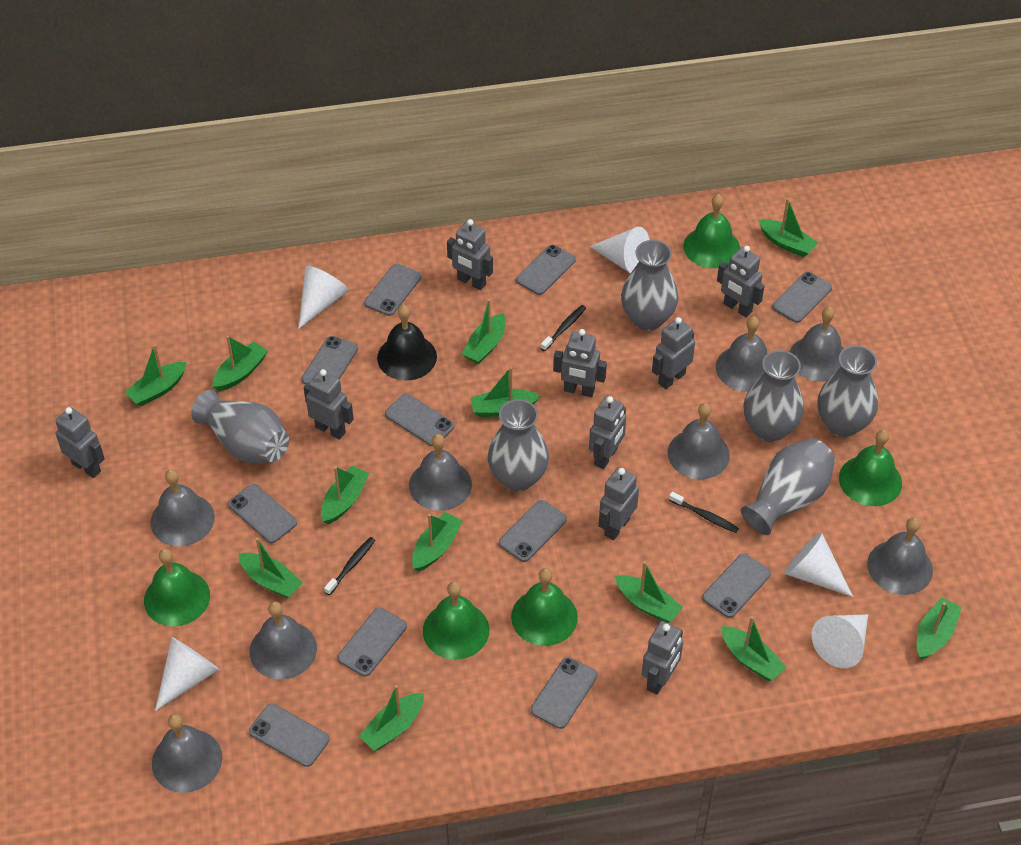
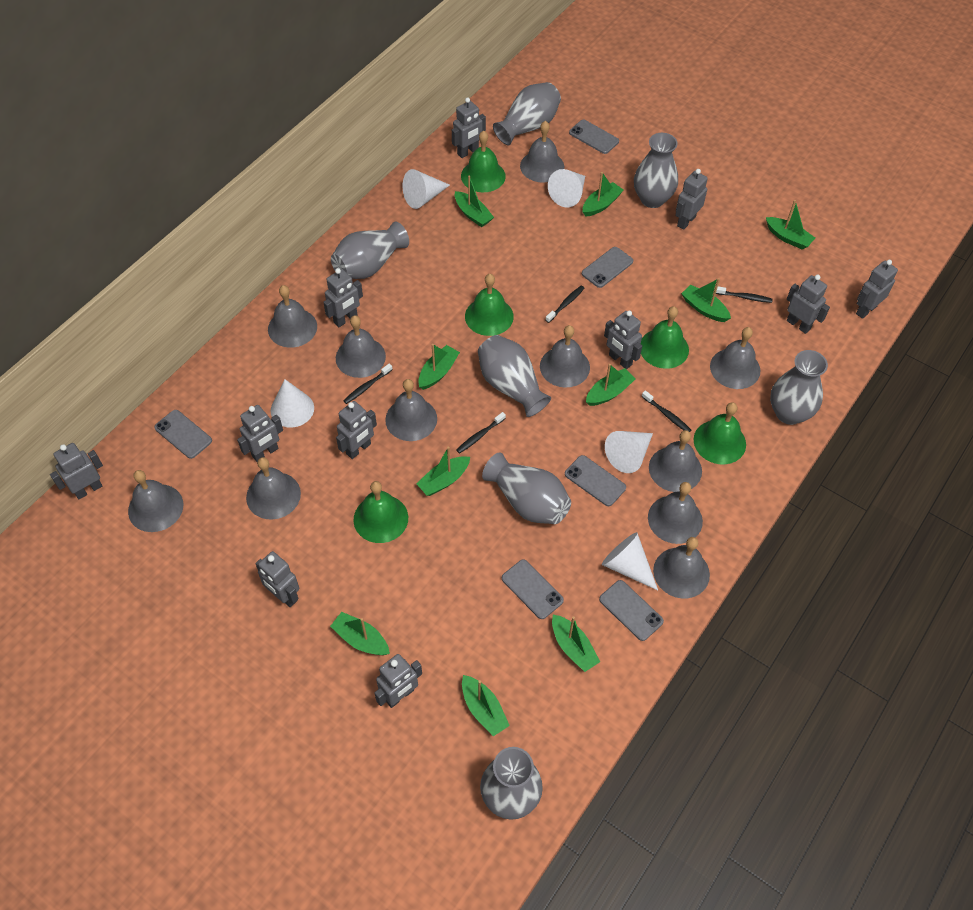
black bell: [377,305,437,381] = 1 -> none = 0
black toothbrush: [324,537,375,595] [541,305,586,351] [669,492,739,533] = 3 -> [343,364,393,404] [456,412,506,454] [545,285,584,323] [642,390,691,432] [716,286,773,303] = 5
green boat: [124,344,187,406] [213,336,268,391] [238,538,303,598] [321,466,369,524] [359,685,424,751] [412,512,463,571] [462,299,506,364] [470,367,540,417] [615,561,683,623] [721,616,786,681] [759,198,818,257] [917,597,962,659] = 12 -> [330,612,390,655] [416,446,470,496] [418,344,460,390] [455,175,494,227] [462,675,510,736] [552,614,600,672] [583,172,623,217] [586,364,636,406] [681,278,731,322] [766,200,815,249] = 10
grey bell: [150,469,215,546] [152,714,222,793] [250,601,317,680] [409,434,472,511] [668,403,730,479] [716,316,767,392] [790,306,844,382] [867,518,933,595] = 8 -> [128,470,183,532] [246,457,301,520] [268,285,317,348] [336,315,386,378] [385,379,437,441] [520,121,564,183] [540,325,590,388] [648,482,703,544] [649,430,702,492] [653,537,710,599] [710,327,760,389] = 11
grey phone: [228,484,297,543] [249,704,330,767] [301,336,358,384] [337,608,407,677] [364,264,422,316] [385,394,454,446] [499,500,567,562] [516,245,576,295] [531,657,598,729] [702,553,771,618] [772,272,832,323] = 11 -> [154,410,212,459] [502,559,564,619] [565,455,626,506] [569,120,619,154] [582,247,633,288] [599,580,664,641] = 6
grey robot: [56,407,105,478] [304,369,354,440] [447,219,493,290] [553,329,607,397] [589,396,626,469] [599,467,639,540] [642,621,683,695] [652,317,695,389] [717,246,765,317] = 9 -> [50,443,103,500] [237,405,283,462] [255,551,299,607] [323,268,363,327] [336,401,377,459] [374,654,422,708] [452,98,486,158] [604,310,642,369] [675,169,708,230] [787,275,830,334] [856,260,898,319] = 11
grey vase: [191,390,289,463] [488,399,549,491] [621,240,678,331] [741,438,835,535] [743,350,804,442] [818,345,878,437] = 6 -> [331,222,409,279] [478,335,551,417] [480,747,543,820] [482,452,571,524] [493,82,561,145] [634,133,678,208] [770,350,828,425] = 7

